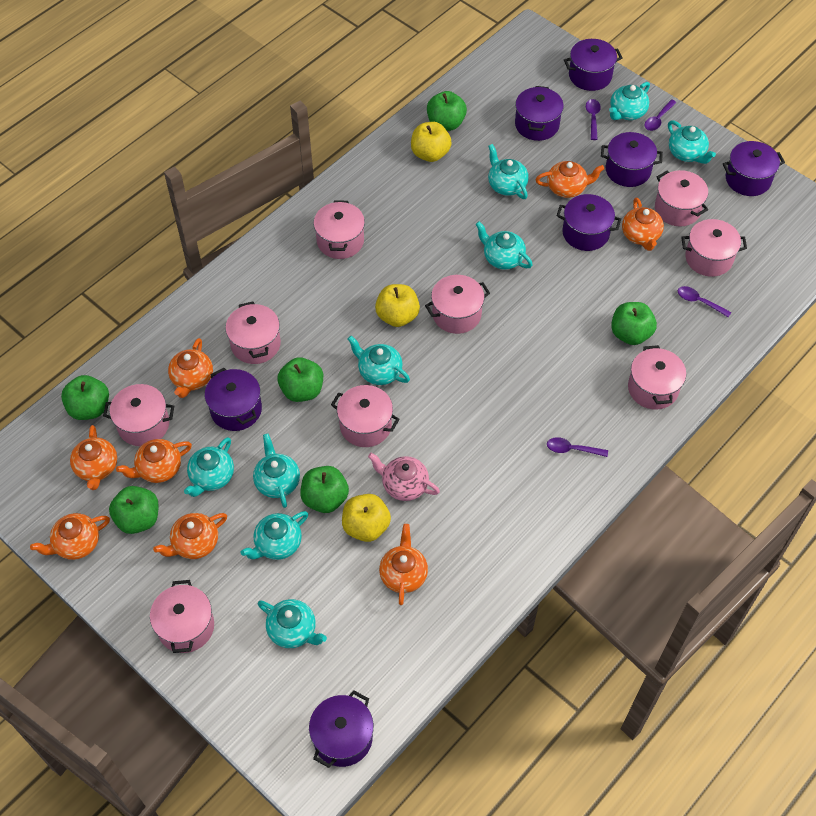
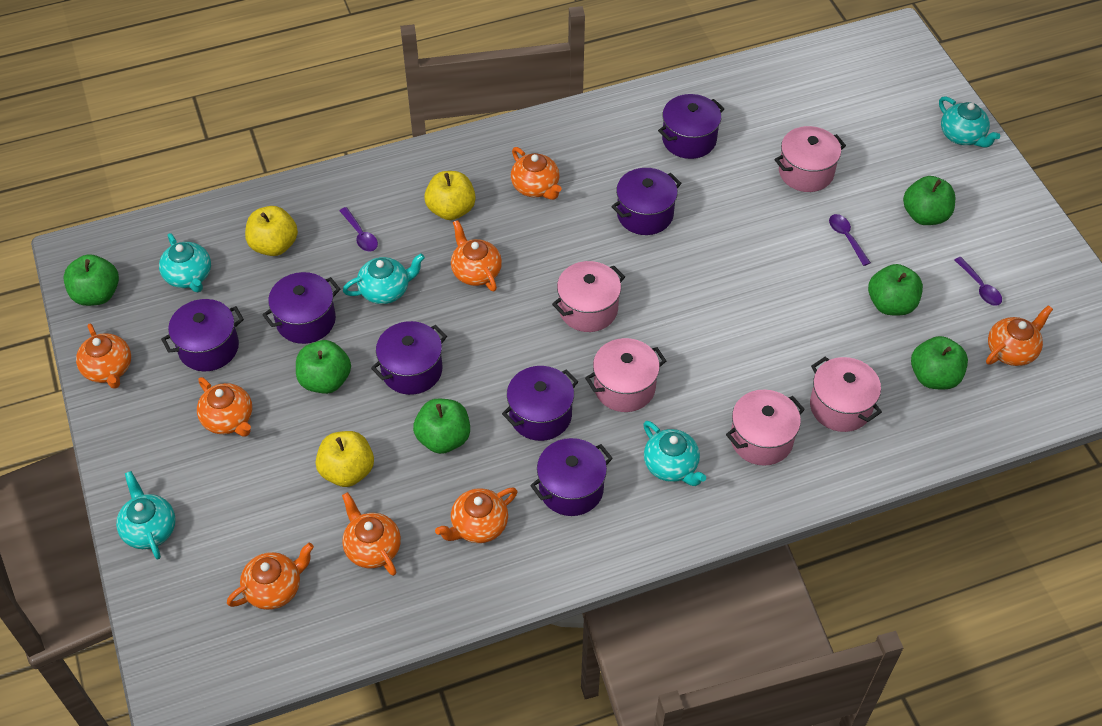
pink pot: [103,384,174,446] [150,580,214,653] [225,302,281,364] [314,200,365,259] [331,385,400,447] [425,275,490,334] [628,345,686,409] [655,170,708,226] [681,219,747,277] = 9 -> [552,261,625,332] [585,338,666,412] [726,390,805,466] [774,126,846,192] [810,357,882,432] = 5
pink teapot: [368,453,440,501] = 1 -> none = 0
purple spoon: [547,437,608,457] [586,99,601,140] [644,99,677,131] [678,286,731,317] = 4 -> [340,207,378,251] [829,214,871,266] [955,257,1002,306] = 3
turquoise teapot: [184,437,234,497] [240,511,308,560] [253,433,300,508] [258,599,327,648] [348,336,410,385] [475,221,533,270] [488,144,529,199] [609,82,650,120] [668,120,716,164] = 9 -> [116,471,176,559] [159,233,211,292] [343,254,425,304] [643,421,706,486] [939,96,1000,148] = 5

